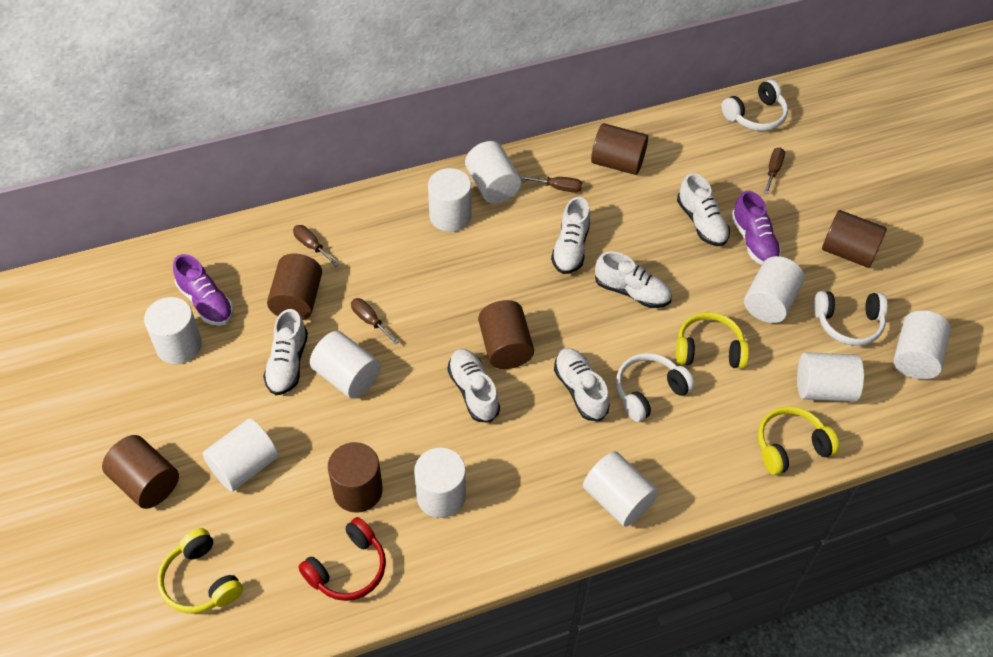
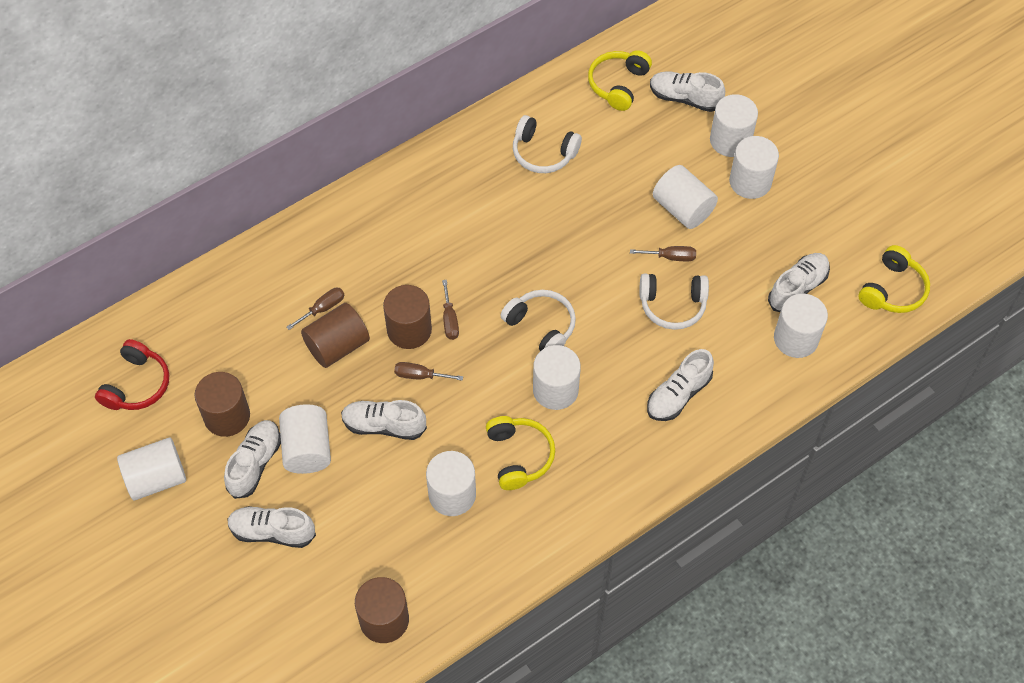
brown cylinder: [102,435,179,509] [267,253,322,320] [328,442,383,513] [478,300,534,369] [591,123,648,175] [822,210,887,268] = 6 -> [195,372,250,437] [301,303,370,368] [355,577,409,643] [383,285,432,349] = 4
purple shoe: [173,254,233,326] [731,191,782,265] = 2 -> none = 0
white cylinder: [144,297,202,364] [202,419,279,492] [310,331,381,399] [414,448,466,518] [428,168,471,232] [465,141,522,204] [583,451,658,527] [744,256,804,323] [797,352,864,402] [894,310,951,380] = 10 -> [117,438,186,501] [279,404,331,474] [426,451,476,516] [533,345,581,410] [653,165,718,229] [710,94,758,157] [729,136,779,199] [774,294,828,358] = 8

